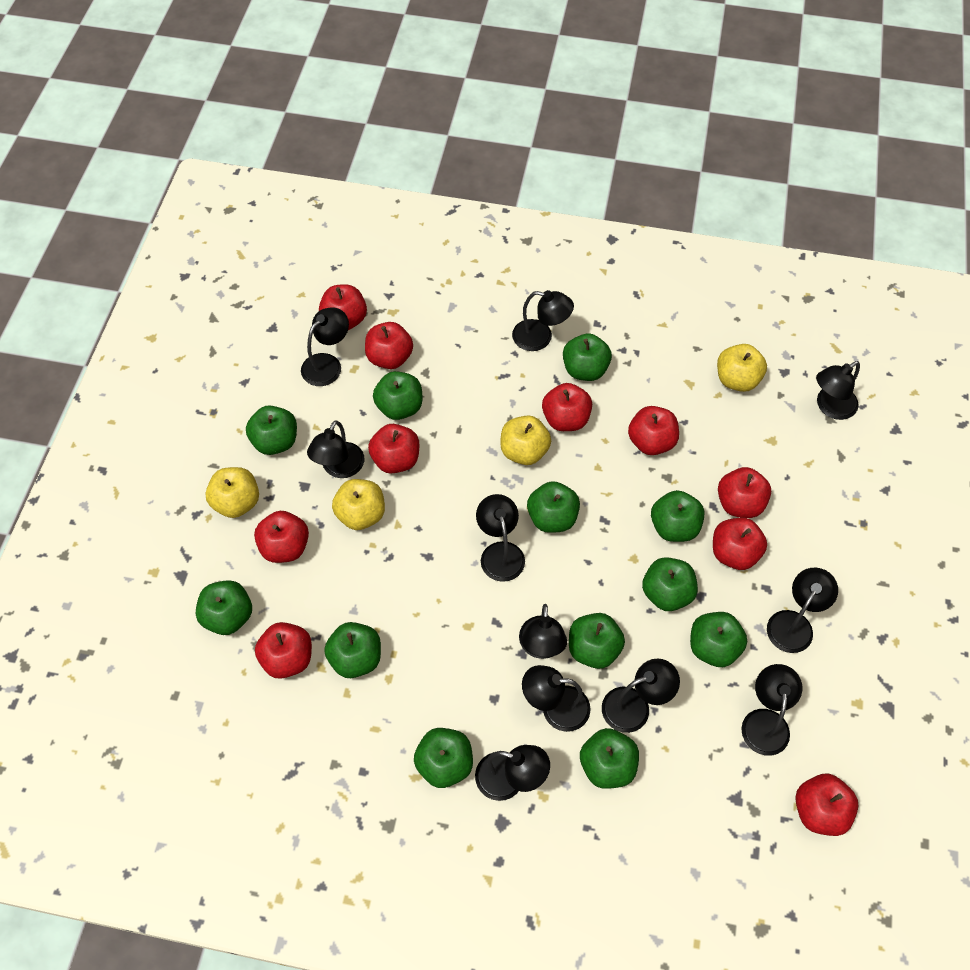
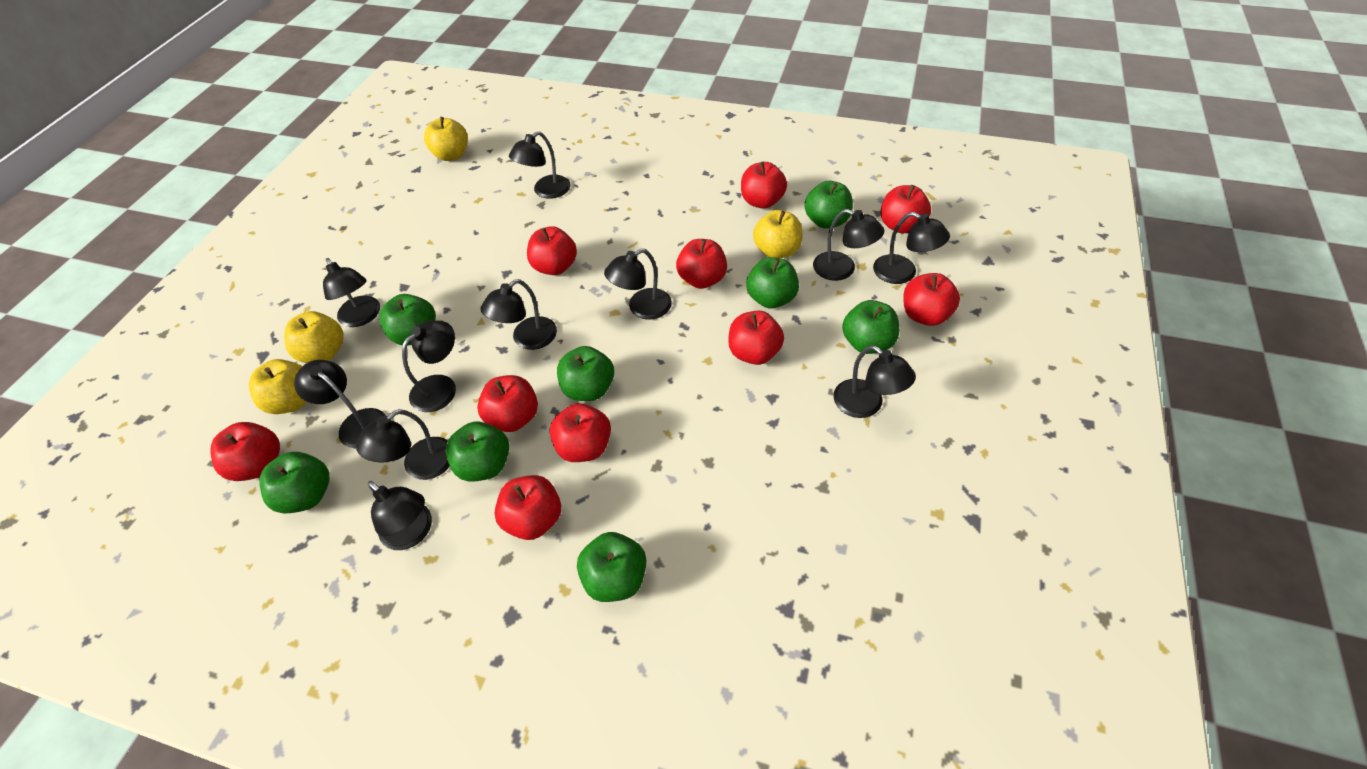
green apple: [196,580,252,635] [246,405,297,455] [324,622,381,678] [373,371,422,420] [414,728,473,788] [527,481,580,533] [563,333,612,381] [569,613,625,669] [580,728,639,789] [642,557,698,611] [651,490,704,542] [690,612,747,667] = 12 -> [260,452,329,513] [379,294,436,346] [446,422,509,482] [557,346,614,401] [577,532,646,602] [746,257,799,309] [804,181,853,229] [842,300,899,354] = 8

